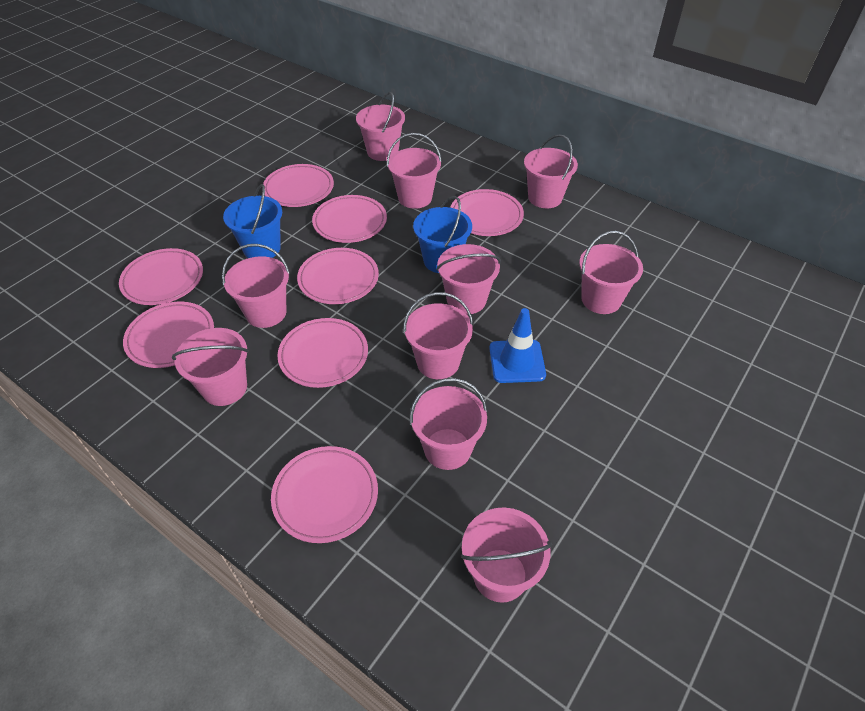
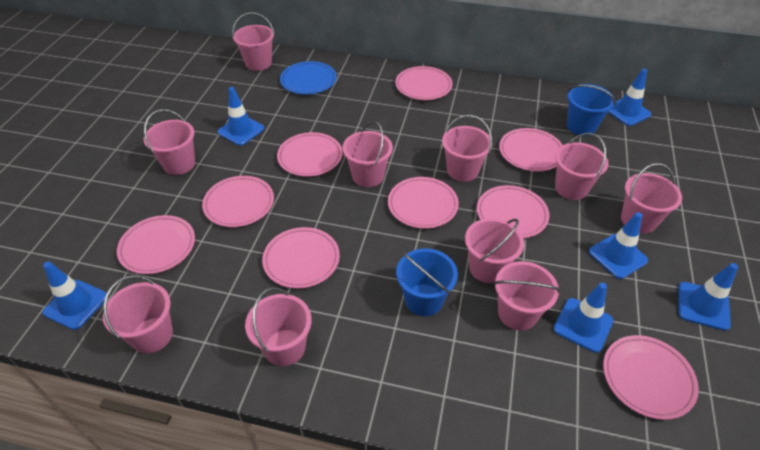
blue plate: none = 0 -> [280,61,337,95] = 1
blue traffic cone: [489,308,546,383] = 1 -> [42,262,107,330] [217,87,264,146] [553,282,613,353] [589,212,648,279] [608,69,652,126] [678,263,738,331] = 6
pink plate: [119,248,203,305] [123,302,214,368] [263,164,334,207] [271,446,378,543] [277,318,368,388] [297,248,379,304] [312,195,387,243] [450,189,524,236] = 8 -> [117,215,195,274] [202,176,274,227] [262,227,340,289] [277,132,342,176] [388,177,459,229] [395,66,453,100] [477,185,550,238] [499,128,563,171] [603,335,699,420] = 9

